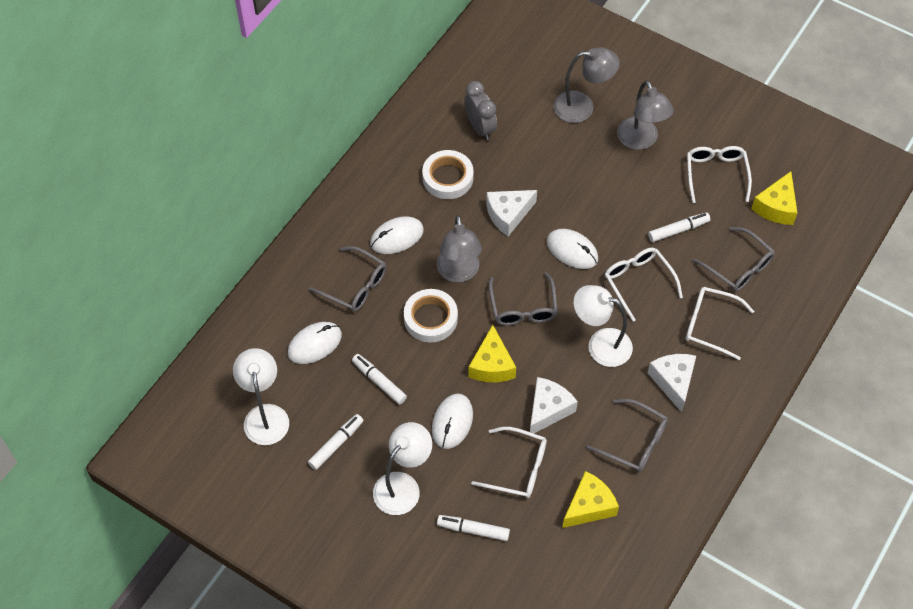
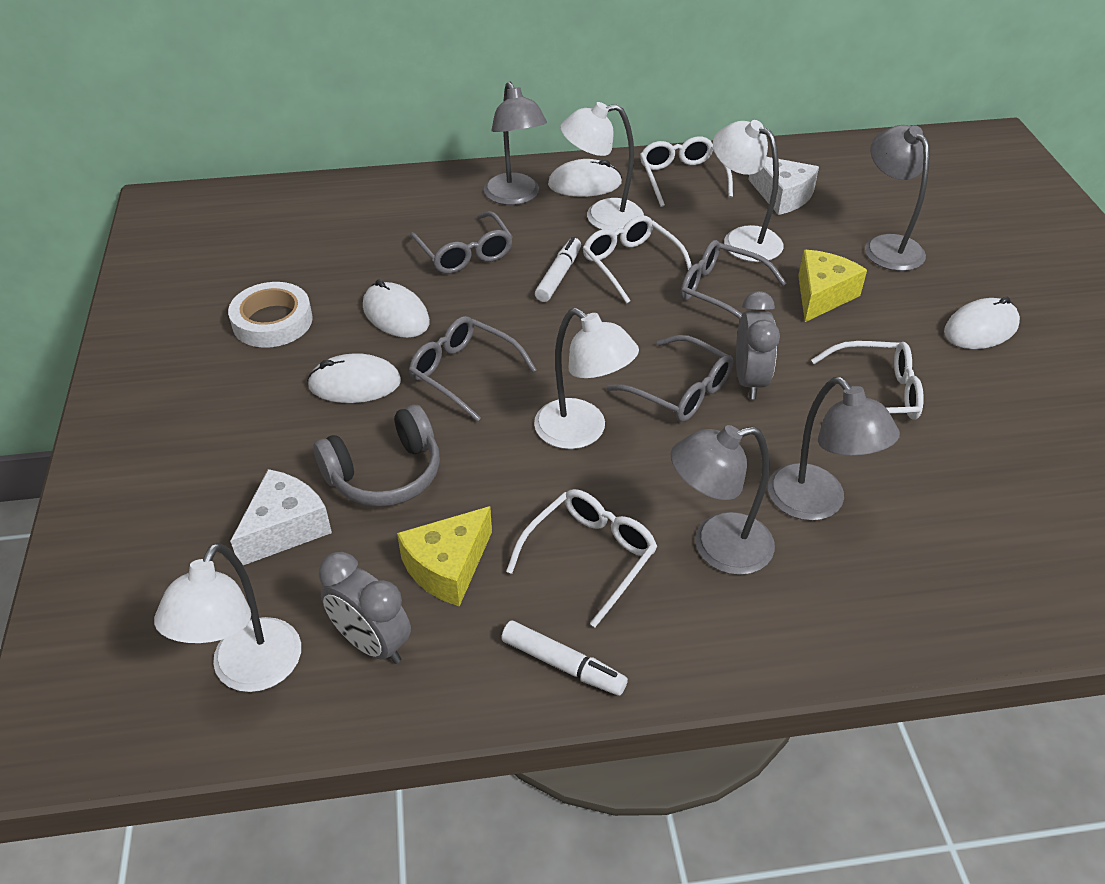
grey clock: [464,81,497,140] = 1 -> [319,552,411,664] [736,291,780,399] = 2
grey headphones: none = 0 -> [313,405,440,507] = 1
grey lamp: [437,215,482,282] [553,47,619,123] [617,80,674,150] = 3 -> [484,81,547,205] [671,425,775,575] [768,377,900,521] [865,125,929,271] = 4
white cheese: [486,190,537,236] [530,377,578,433] [648,354,696,412] = 3 -> [230,469,332,565] [748,157,819,215] = 2
white lamp: [233,348,289,445] [373,422,432,515] [574,285,633,367] = 3 -> [154,543,301,692] [534,308,639,449] [560,102,644,231] [713,120,784,262] = 4
white marker: [308,414,363,470] [352,354,407,404] [437,515,510,541] [648,213,710,242] = 4 -> [501,621,628,696] [535,237,581,302] = 2
white tape: [404,289,458,342] [422,150,473,199] = 2 -> [228,282,313,348] = 1
yellow cheese: [468,325,516,382] [562,471,619,528] [751,171,797,225] = 3 -> [397,506,492,607] [798,250,867,322] = 2

